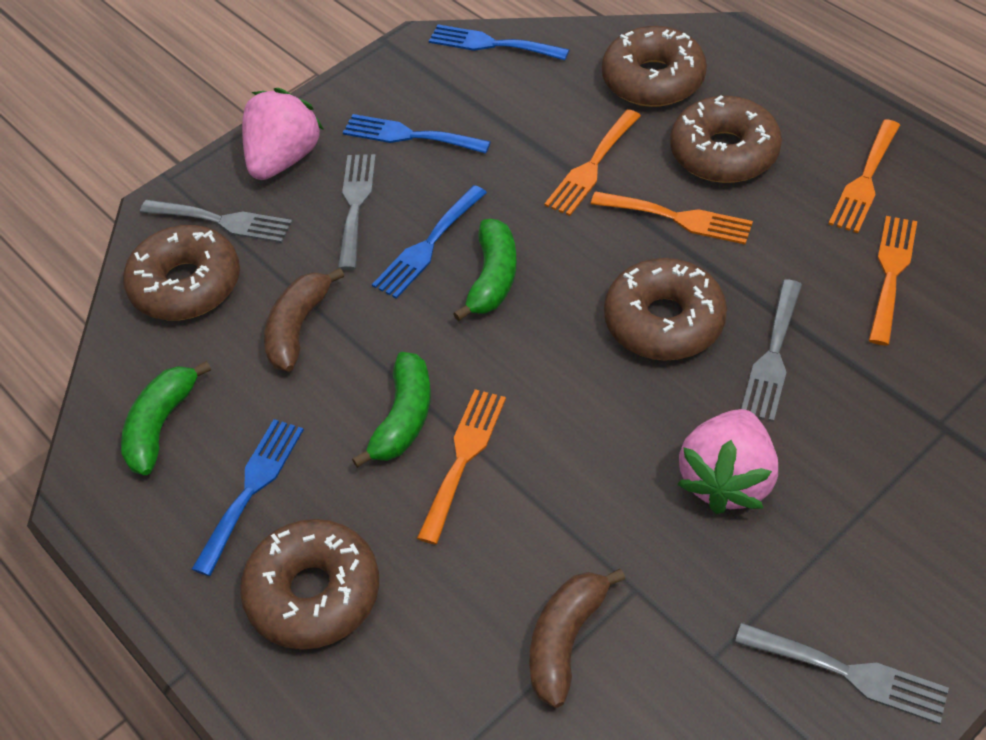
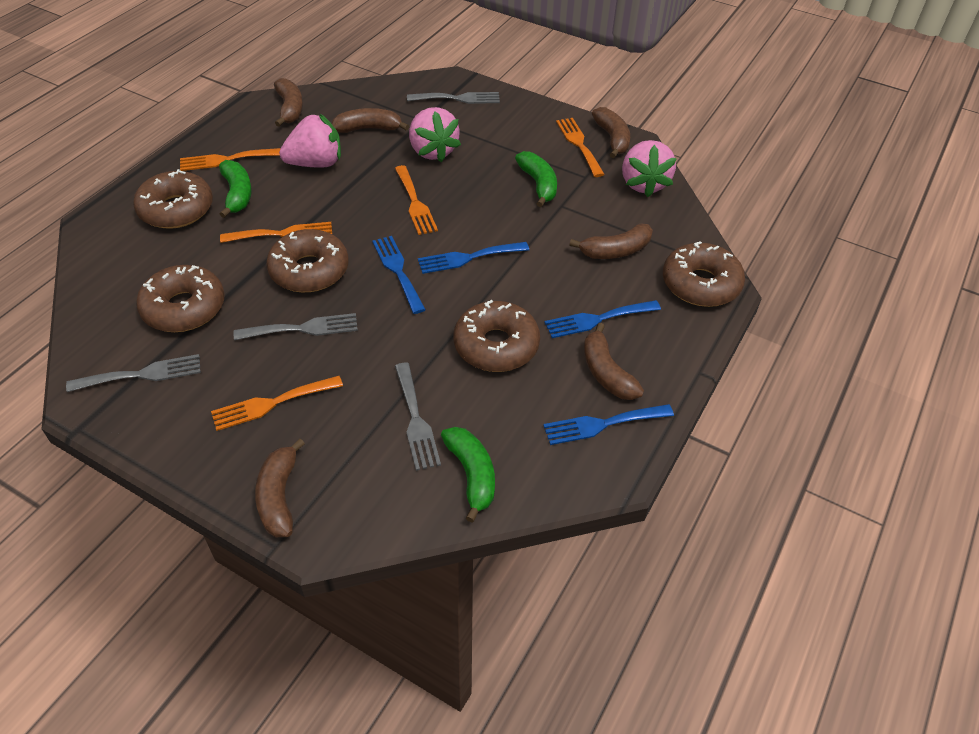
brown banana: [264,268,345,371] [529,569,625,708] = 2 -> [255,438,305,537] [274,78,303,127] [332,108,409,133] [569,223,653,259] [584,323,644,400] [592,107,630,158] = 6
pink strawberry: [242,88,324,180] [677,409,778,514] = 2 -> [279,113,341,168] [409,107,461,162] [622,140,677,197] = 3

